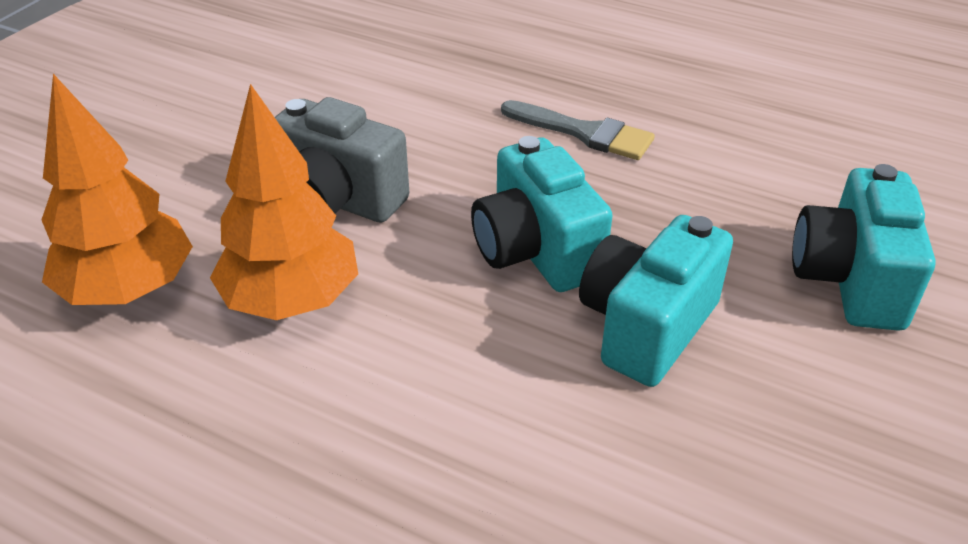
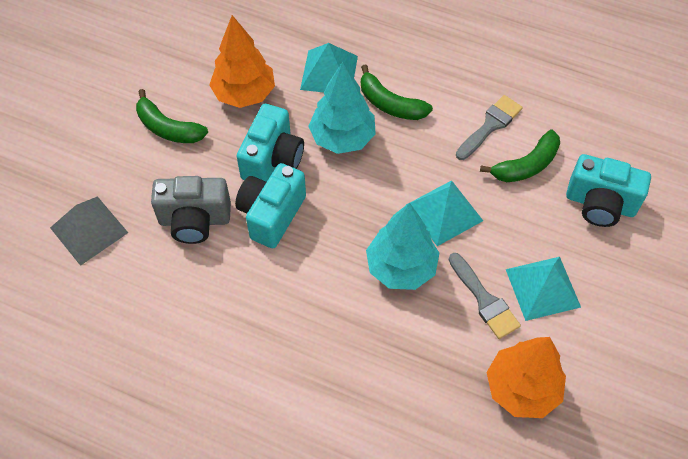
green banana: none = 0 -> [136,89,208,143] [361,65,433,120] [480,130,560,182] = 3
grey brush: [501,100,655,160] = 1 -> [449,253,521,339] [456,95,523,160] = 2
grey pyramid: none = 0 -> [50,196,128,266] = 1
turquoise pyramid: none = 0 -> [300,43,358,93] [406,180,483,246] [506,257,581,321] = 3
turquoise tree: none = 0 -> [308,62,376,154] [366,203,439,290] = 2

